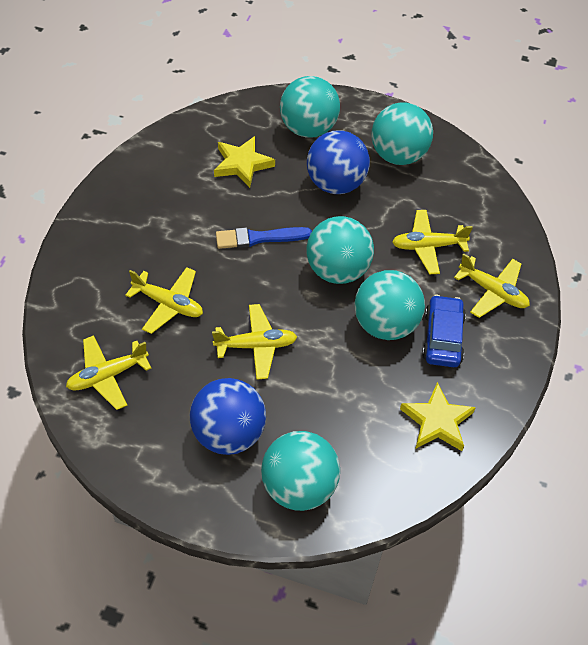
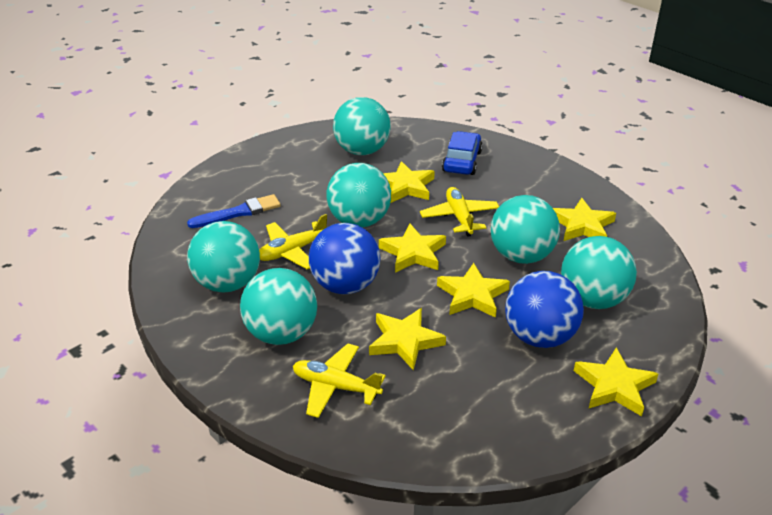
turquoise ball: [261,431,340,511] [280,76,340,138] [306,216,374,284] [354,270,425,340] [371,102,433,165] = 5 -> [187,221,260,292] [240,268,317,345] [327,163,391,228] [333,97,391,155] [491,195,560,264] [561,236,637,309] = 6
yellow plane: [66,335,151,410] [125,267,203,334] [212,304,297,379] [392,210,473,274] [454,254,530,318] = 5 -> [259,214,327,270] [293,343,386,418] [420,187,499,237] = 3
yellow star: [214,136,275,188] [400,382,476,451] = 2 -> [369,308,446,370] [379,224,446,273] [383,161,435,203] [437,263,510,318] [553,198,616,241] [574,348,658,416] = 6

